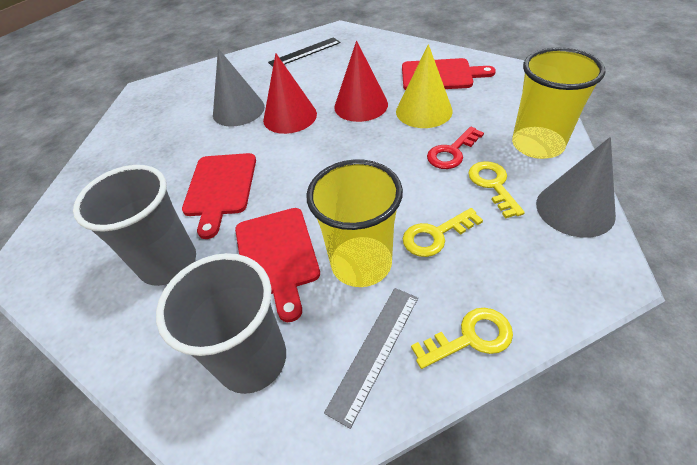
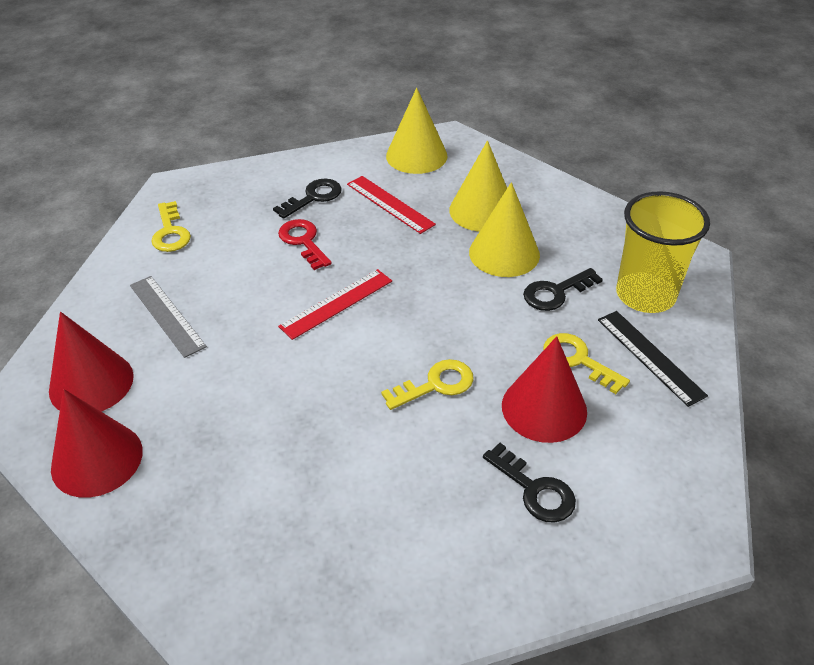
black key: none = 0 -> [273,179,342,219] [483,443,576,523] [523,268,603,311] = 3
grey cone: [213,48,265,127] [536,137,616,238] = 2 -> none = 0
grey cup: [73,165,196,286] [156,253,286,394] = 2 -> none = 0
red cone: [263,53,317,134] [334,41,388,122] = 2 -> [49,312,134,412] [51,389,143,498] [502,336,587,443] = 3
red cutting board: [182,153,256,239] [235,208,320,322] [402,58,496,90] = 3 -> none = 0
red ruler: none = 0 -> [278,269,392,340] [347,176,436,234] = 2
yellow cone: [396,44,453,128] = 1 -> [386,88,448,174] [449,141,507,232] [469,182,540,277] = 3
yellow cup: [306,159,403,287] [512,48,606,159] = 2 -> [616,191,710,313] = 1

